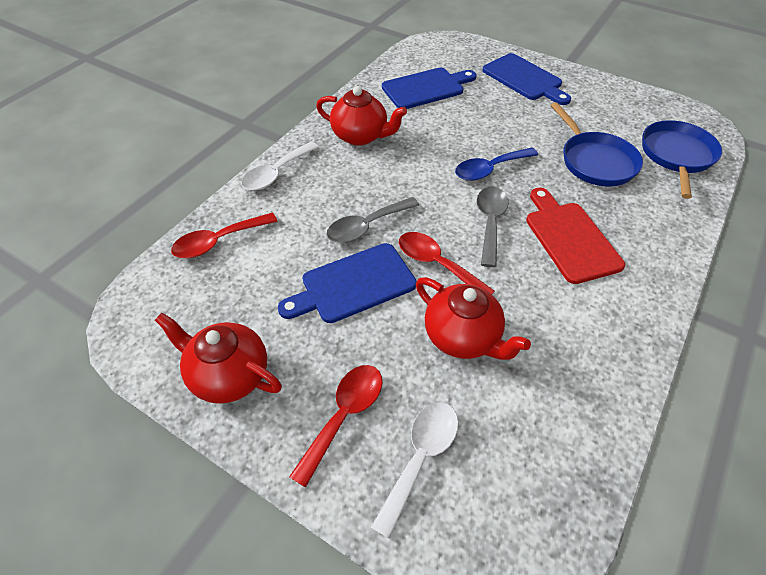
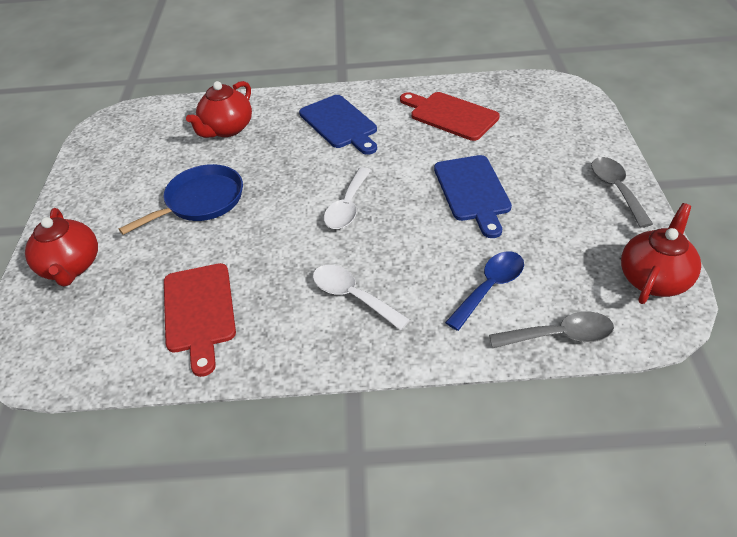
blue cutting board: [278,243,417,323] [382,68,477,109] [482,53,571,105] = 3 -> [299,95,377,155] [434,155,512,238] = 2
blue pan: [551,102,643,187] [642,120,722,199] = 2 -> [119,164,243,235] = 1
red cutting board: [526,188,625,284] = 1 -> [164,263,236,377] [400,92,500,141] = 2
red spoon: [171,213,278,258] [289,365,382,488] [399,232,495,294] = 3 -> none = 0

